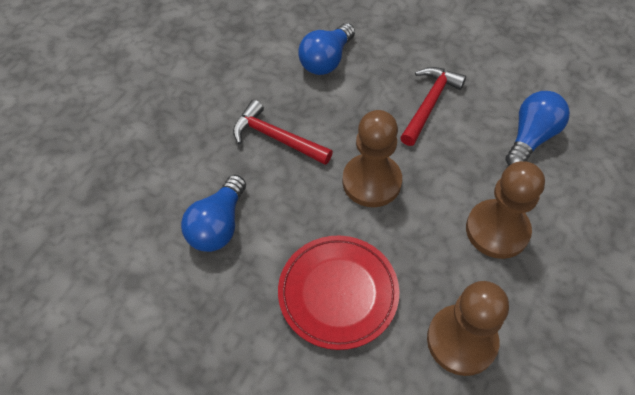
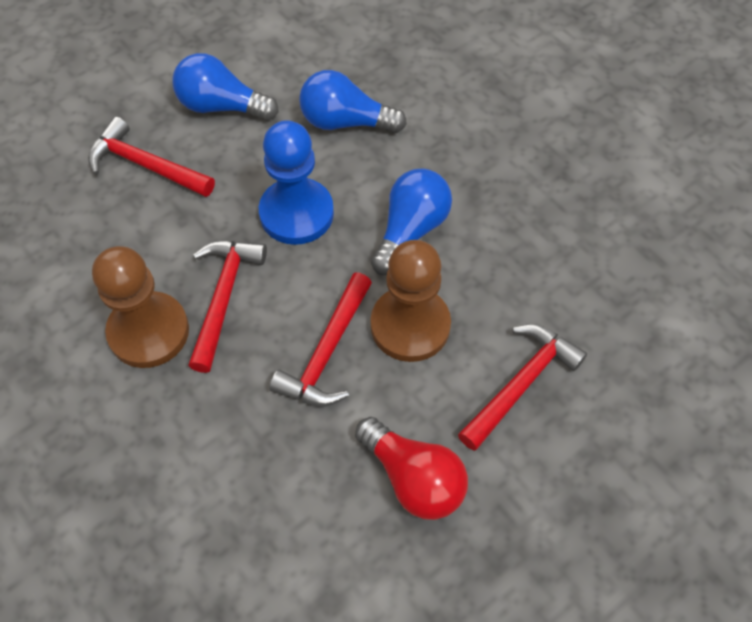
blue pawn: none = 0 -> [259,120,334,245] = 1
brown pawn: [342,110,402,207] [427,281,509,376] [466,161,545,259] = 3 -> [92,246,189,368] [371,240,451,362] = 2
red hammer: [233,100,333,165] [400,67,466,146] = 2 -> [88,117,215,197] [188,241,267,373] [269,272,372,406] [458,324,587,451] = 4
red light bulb: none = 0 -> [355,417,468,520] = 1
red plate: [278,235,399,350] = 1 -> none = 0

